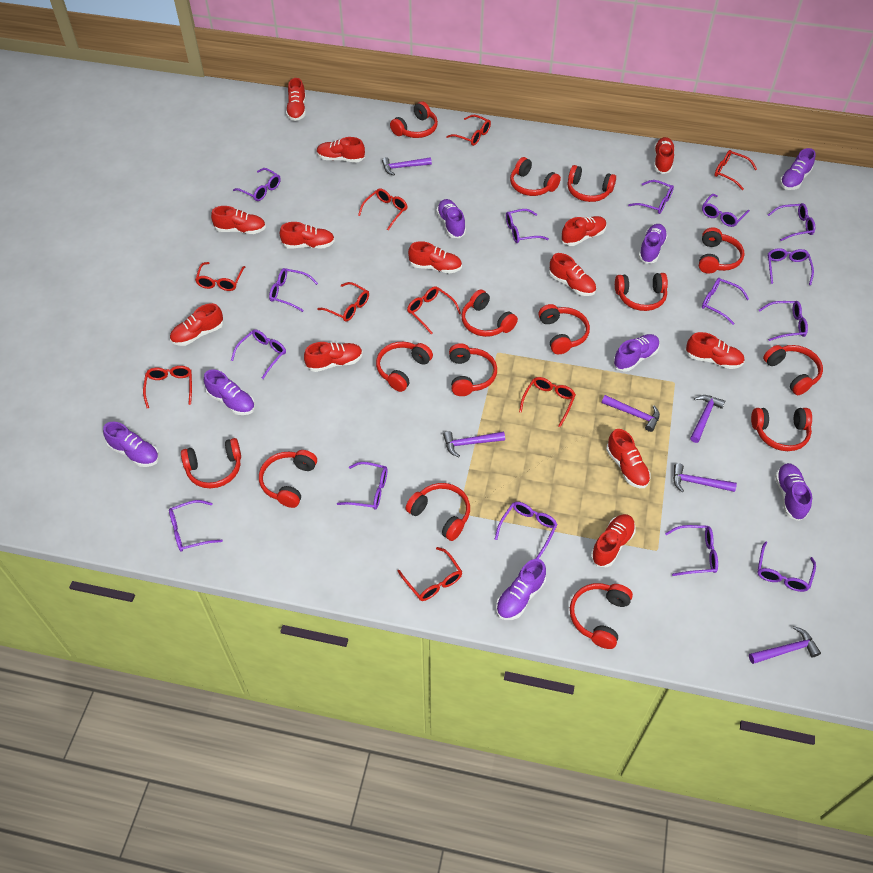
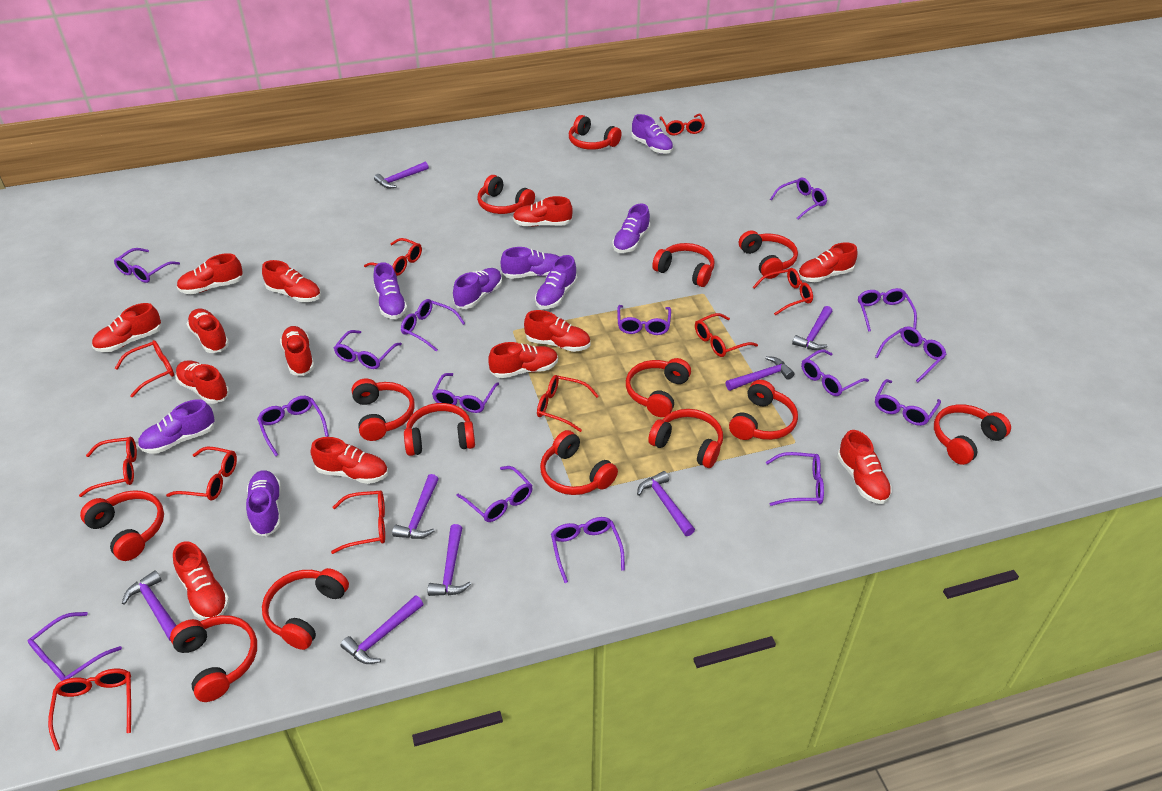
purple hammer: [382,157,432,175] [443,431,505,457] [602,395,660,432] [673,463,737,492] [690,395,725,443] [749,626,821,664] = 6 -> [122,570,177,641] [341,595,423,664] [374,162,429,188] [392,474,439,539] [428,524,471,596] [637,471,695,536] [725,356,794,391] [792,306,833,350] = 8
red glasses: [143,366,192,408] [195,262,245,291] [317,282,369,321] [358,188,407,230] [398,547,462,601] [407,286,461,334] [446,115,491,146] [519,377,576,427] [714,150,757,190] = 9 -> [48,669,131,751] [79,437,137,497] [115,340,174,397] [166,447,237,500] [331,491,385,554] [364,238,422,276] [537,375,599,432] [660,114,705,135] [695,313,758,357] [753,268,813,316] = 10
red headphones: [181,438,241,488] [259,450,317,508] [376,342,433,392] [390,101,438,138] [406,483,470,541] [449,343,497,396] [461,290,518,337] [510,157,561,196] [538,304,590,354] [567,165,616,202] [570,583,633,649] [615,273,668,311] [699,227,744,274] [751,408,812,451] [763,345,823,395] = 15 -> [80,490,164,561] [170,615,257,702] [262,568,349,650] [352,378,415,441] [404,403,475,456] [477,175,535,214] [540,430,618,495] [569,115,622,150] [626,358,691,417] [648,409,723,468] [652,243,714,287] [729,380,798,440] [739,230,798,279] [934,404,1011,465] = 14

